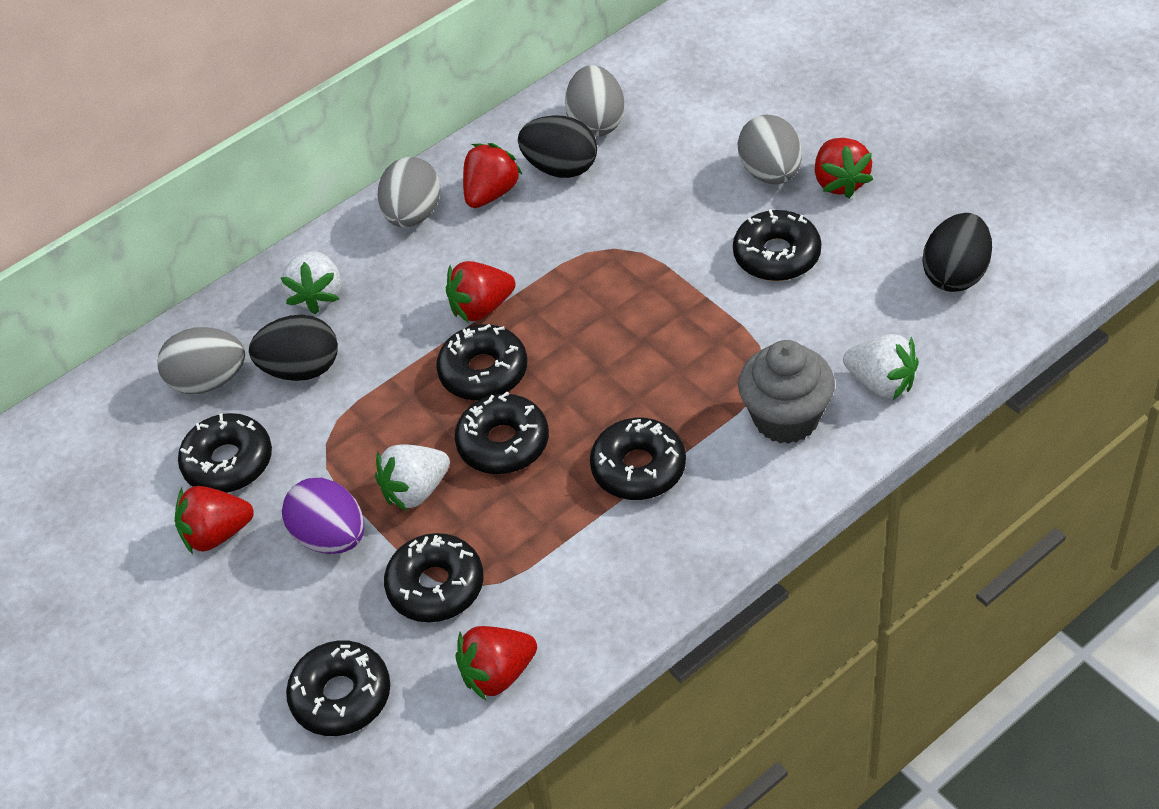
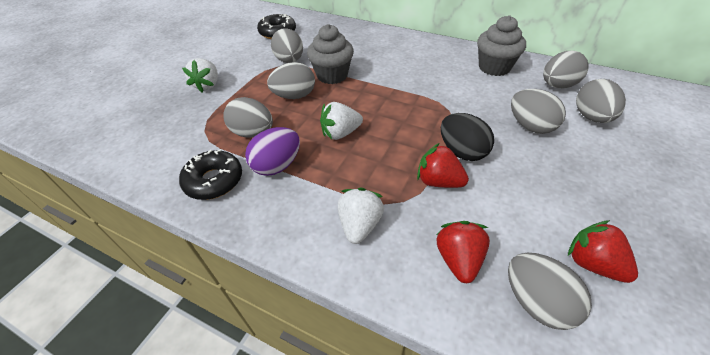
black donut: [178,413,272,493] [286,640,390,736] [384,533,484,622] [436,324,528,401] [455,392,549,474] [590,418,686,500] [733,209,821,281] = 7 -> [179,149,242,200] [257,14,296,39] = 2
black egg: [249,315,338,381] [518,115,597,178] [923,213,992,292] = 3 -> [441,113,494,161] = 1
grey cupcake: [738,340,835,444] = 1 -> [307,24,354,84] [477,15,526,76] = 2
grey egg: [157,327,245,394] [377,157,440,228] [565,65,625,137] [738,115,802,184] = 4 -> [223,97,273,138] [267,62,315,99] [271,28,303,63] [508,253,592,330] [511,89,566,134] [543,51,589,88] [576,79,626,123] = 7
red strawberry: [175,486,254,554] [446,261,516,323] [455,626,537,700] [463,143,523,208] [815,138,873,198] = 5 -> [417,143,469,188] [437,221,490,284] [568,220,638,283] = 3

